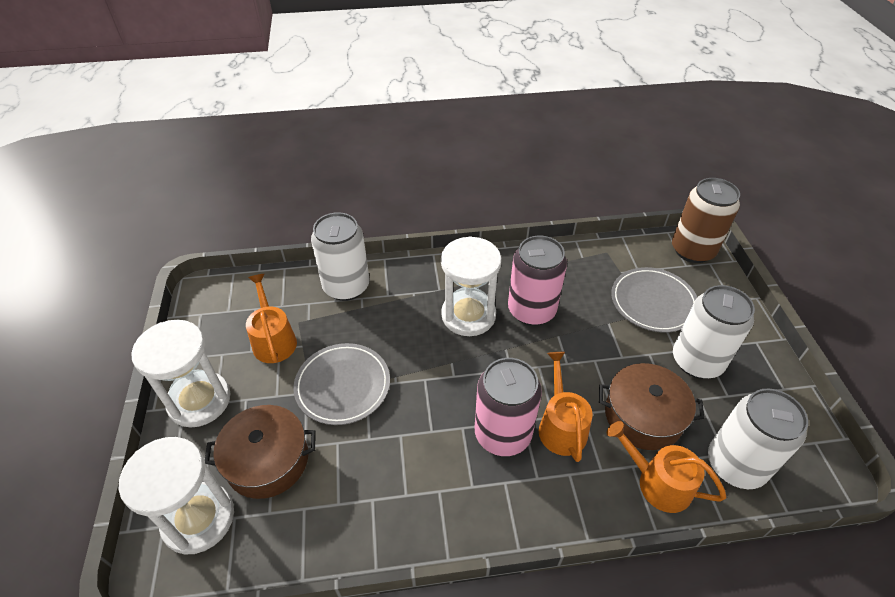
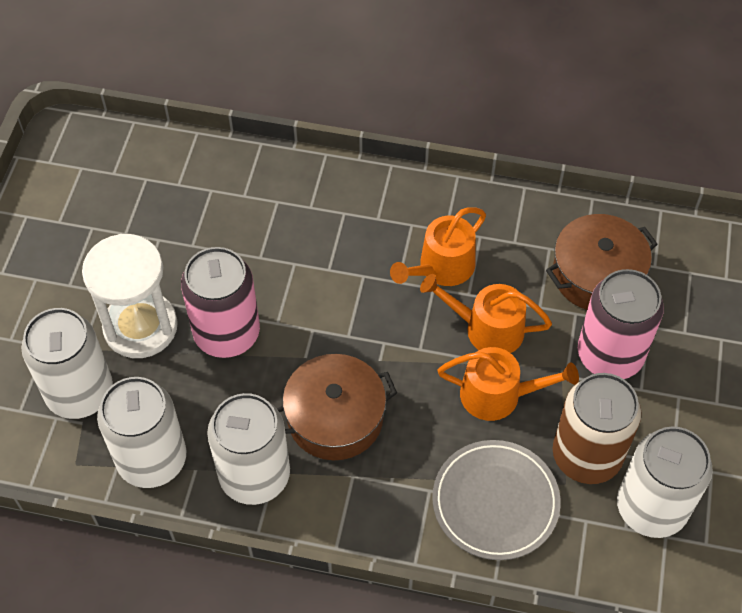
grey plate: [293,343,390,425] [611,267,697,333] = 2 -> [432,440,561,560] = 1
white can: [311,212,369,301] [673,285,755,379] [708,388,808,489] = 3 -> [21,308,113,419] [97,377,186,488] [207,393,290,505] [617,427,713,538] = 4
white hourglass: [119,437,234,554] [131,320,231,427] [441,236,501,336] = 3 -> [82,234,178,358] = 1

